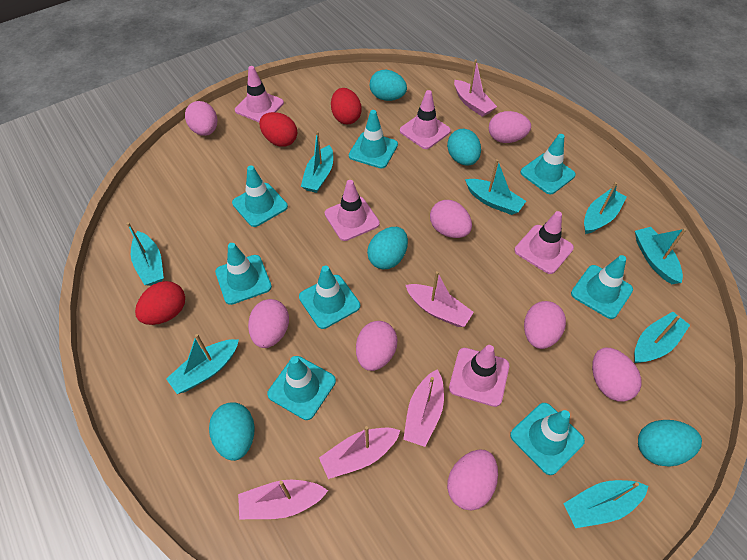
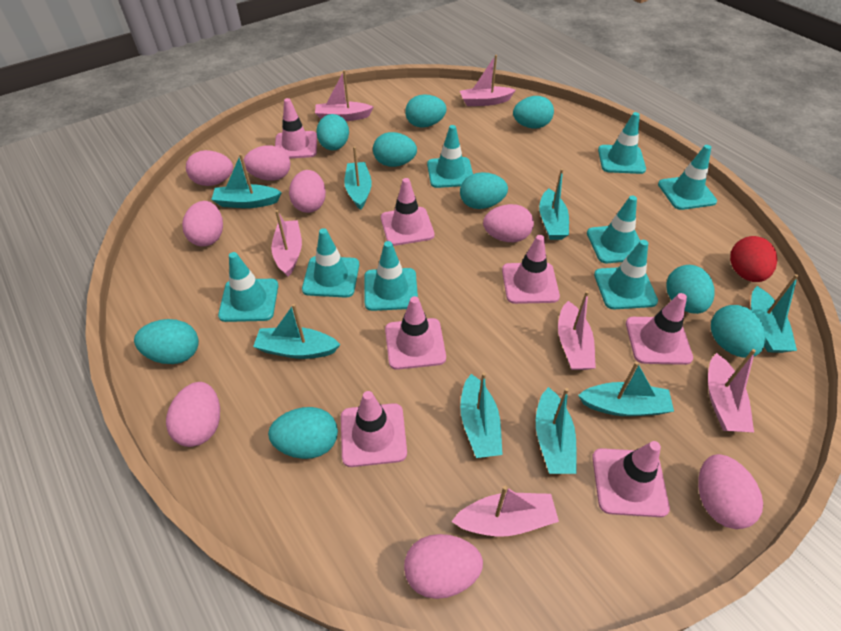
pink boat: [238,480,328,519] [319,426,401,479] [403,369,444,447] [406,271,474,327] [454,59,497,117] = 5 -> [271,210,302,277] [315,70,373,121] [451,486,559,537] [460,55,516,106] [558,291,596,370] [708,349,756,432] = 6
pink traffic cone: [235,66,284,122] [325,180,380,241] [400,90,451,149] [449,345,509,407] [514,211,574,274] = 5 -> [275,98,317,159] [341,391,407,467] [381,178,435,246] [385,296,446,370] [502,235,560,304] [592,441,670,517] [626,293,693,365] = 7
red egg: [135,281,185,325] [259,112,297,147] [331,88,362,124] = 3 -> [730,236,777,282] = 1
turquoise egg: [209,402,255,461] [367,227,408,269] [370,70,407,101] [447,129,481,166] [638,420,702,467] = 5 -> [134,319,199,364] [268,407,338,459] [316,114,349,150] [373,132,417,167] [405,94,447,128] [460,172,508,209] [513,96,554,129] [666,265,715,314] [711,305,766,358] = 9

